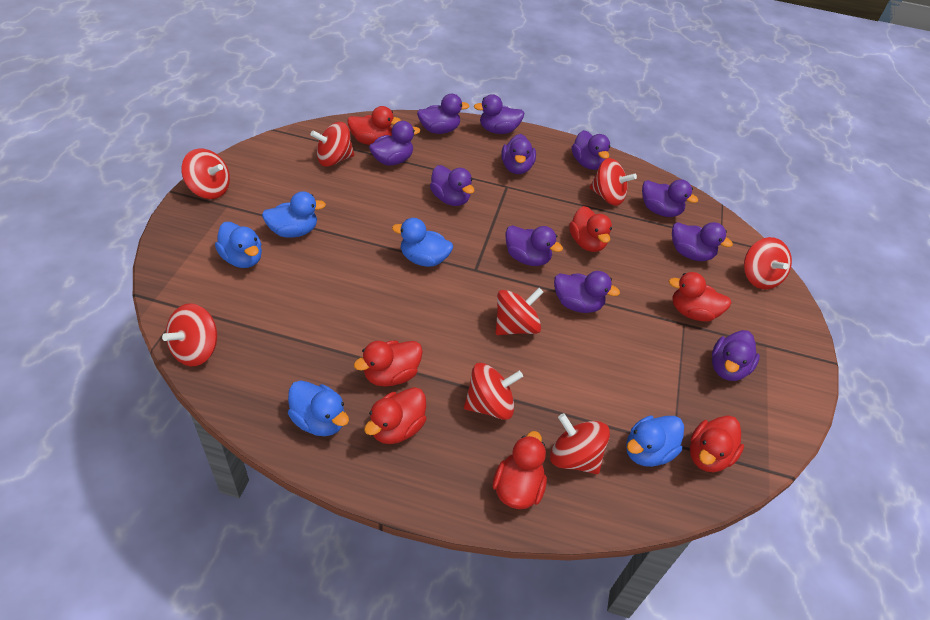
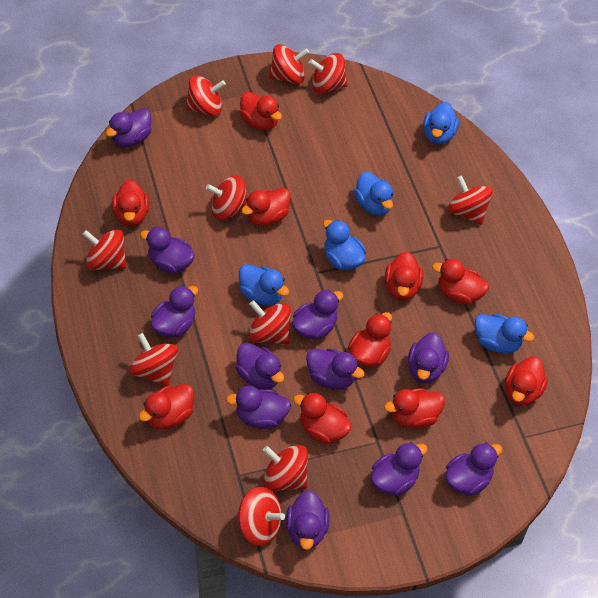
red duck: [347,106,401,145] [354,341,423,387] [364,387,427,444] [492,431,547,509] [569,206,612,252] [669,272,732,322] [690,415,744,472] = 7 -> [112,180,149,226] [139,384,194,429] [240,92,282,130] [241,188,291,226] [293,392,352,444] [348,312,392,367] [384,388,445,429] [385,252,423,300] [432,259,489,304] [505,356,548,406] = 10
red spinning top: [162,303,217,366] [181,148,230,199] [310,122,355,167] [464,363,523,420] [496,288,543,335] [550,413,610,474] [590,158,637,206] [744,237,792,289] = 8 -> [82,229,126,270] [129,333,178,386] [186,75,226,116] [206,175,247,220] [237,487,285,546] [248,300,291,344] [263,445,308,491] [269,44,309,84] [309,53,348,94] [448,175,493,225] = 10

